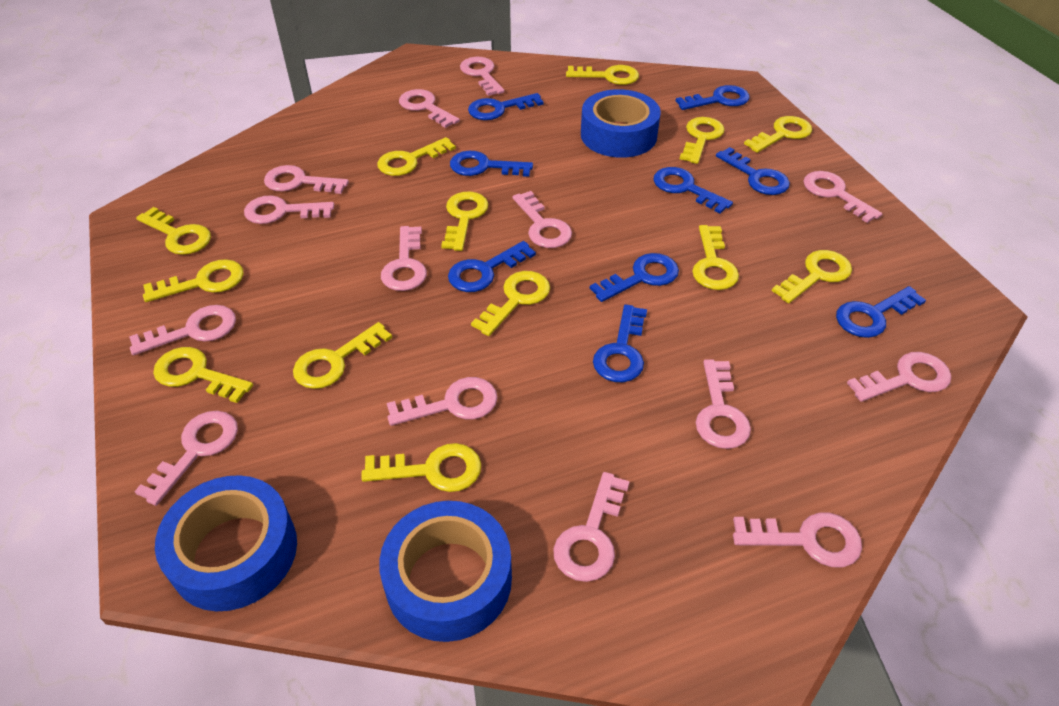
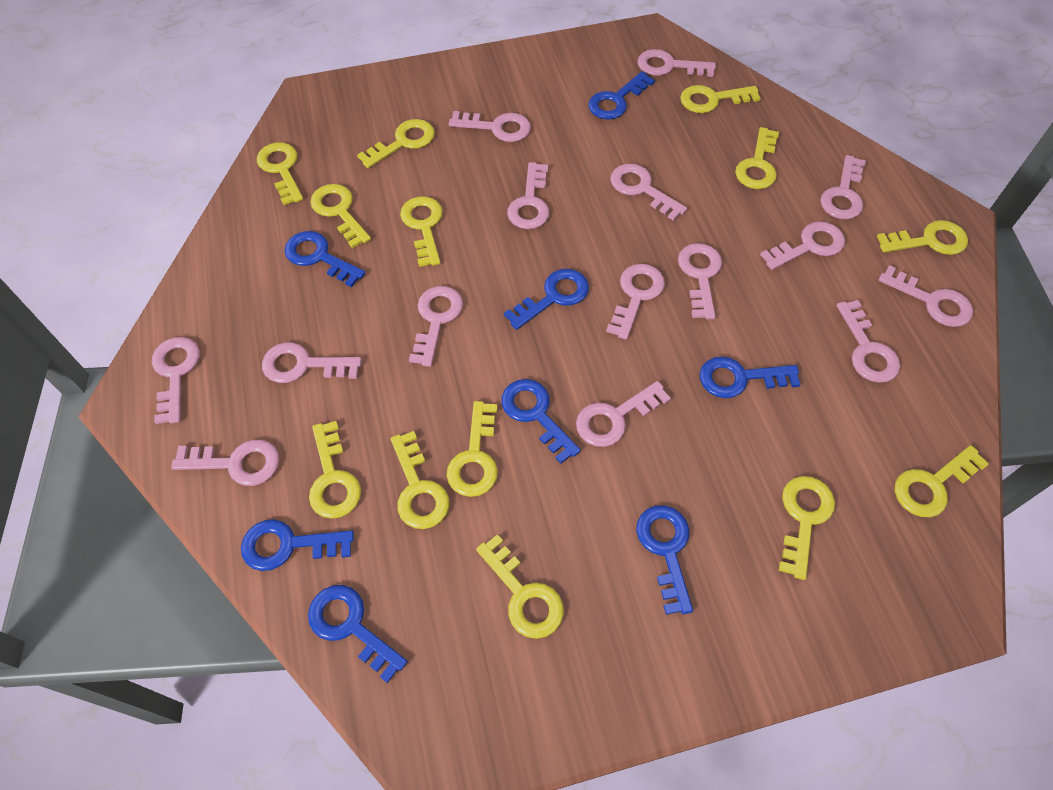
blue key: [448,241,536,292] [450,151,533,177] [468,93,543,120] [590,253,679,302] [593,304,647,382] [653,167,733,214] [676,85,750,110] [716,147,790,195] [836,286,926,338] = 9 -> [241,519,354,571] [284,231,366,287] [308,585,407,683] [501,379,581,464] [504,269,589,330] [588,71,655,119] [636,505,693,615] [700,356,801,398] = 8
blue tape: [155,475,297,611] [379,501,512,642] [581,89,661,158] = 3 -> none = 0
pink key: [129,305,236,355] [134,411,238,506] [244,195,334,224] [264,165,349,194] [381,226,427,291] [387,377,498,426] [399,89,460,128] [460,57,504,96] [513,191,572,248] [553,472,630,582] [696,359,751,449] [733,513,862,567] [803,171,882,223] [847,352,951,402] = 14 -> [152,337,200,424] [171,440,279,486] [262,342,362,383] [409,286,463,367] [449,111,531,142] [507,162,549,229] [576,381,671,447] [606,264,665,340] [610,164,687,221] [637,49,716,77] [678,243,722,319] [760,221,845,270] [820,155,866,219] [837,300,900,383] [879,265,973,327] = 15

